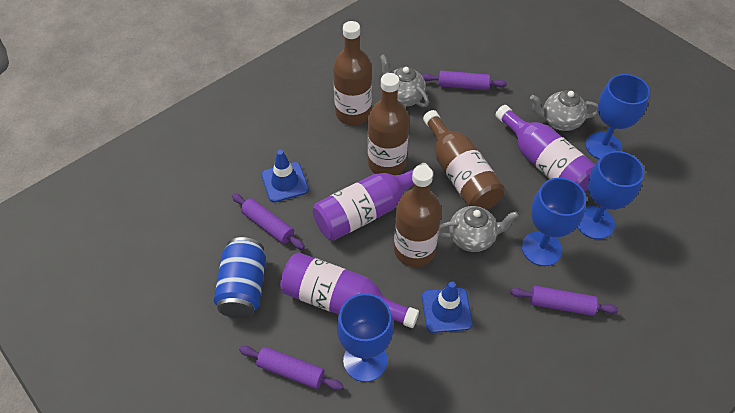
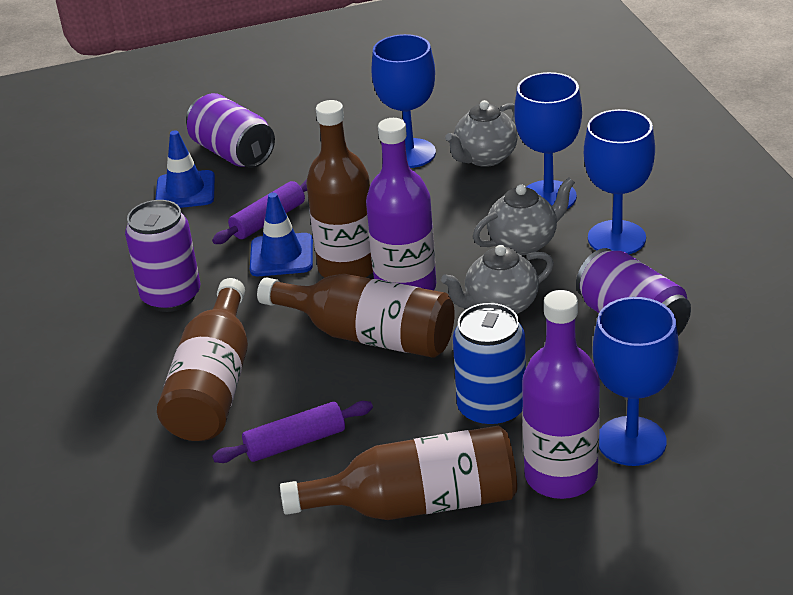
purple bottle: [280,252,419,328] [313,163,429,241] [495,105,595,192] = 3 -> [366,118,436,290] [522,290,600,499] = 2
purple can: none = 0 -> [125,200,200,312] [186,93,275,168] [576,248,691,336] = 3
purple rolling pin: [232,193,305,250] [239,346,343,390] [422,71,507,90] [510,286,618,316] = 4 -> [212,179,307,244] [212,401,373,463] = 2

